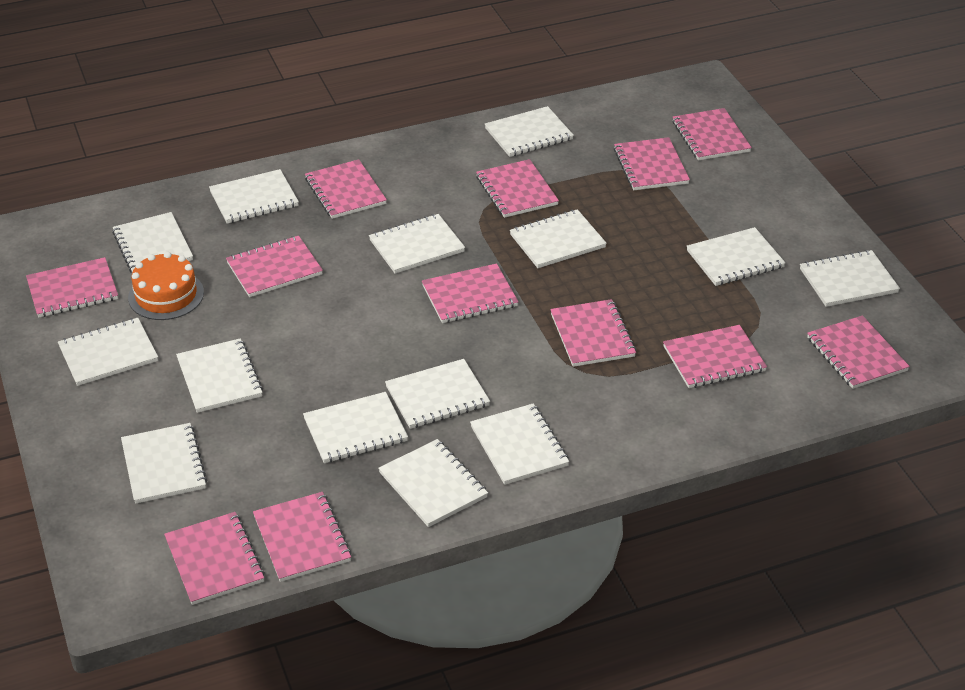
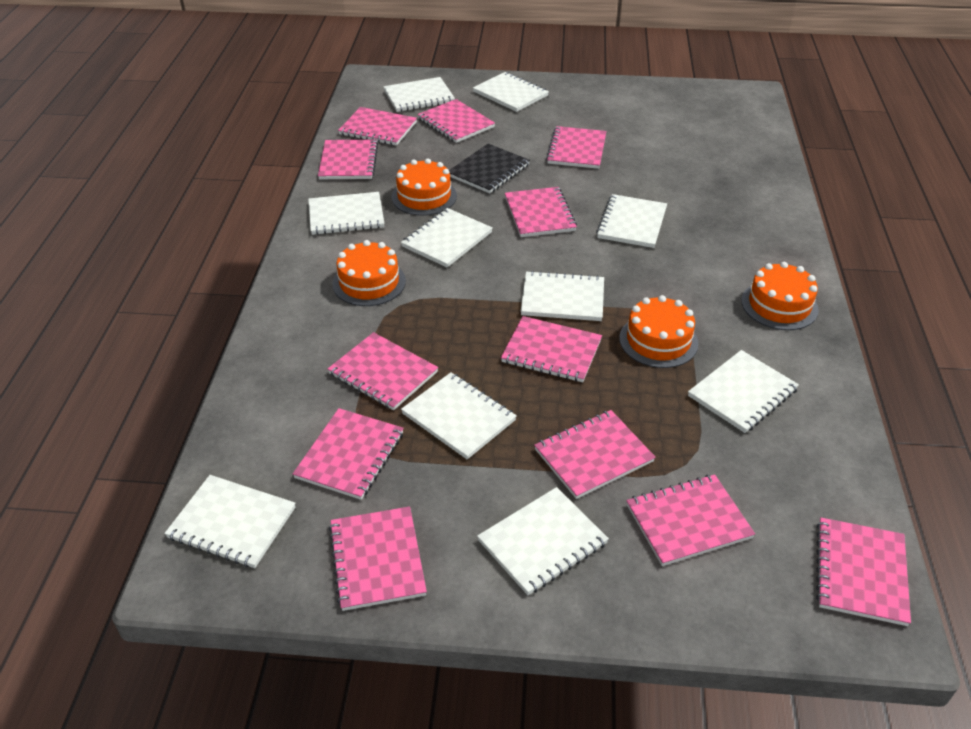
black notebook: none = 0 -> [449,144,530,193] = 1
orange cake: [128,252,204,320] = 1 -> [332,240,406,306] [392,158,457,216] [619,295,698,368] [741,262,819,330] = 4
white notebook: [58,318,158,386] [112,212,193,273] [121,423,207,504] [176,338,263,413] [209,169,299,224] [303,392,408,463] [369,214,465,274] [378,439,488,527] [385,359,490,429] [470,403,569,485] [485,106,574,157] [510,209,607,268] [687,227,785,286] [800,250,900,307] = 14 -> [164,475,296,568] [308,192,384,235] [383,77,455,112] [401,208,493,267] [401,372,517,459] [473,72,549,112] [477,487,609,595] [521,271,604,321] [596,194,667,248] [688,350,799,433] = 10

